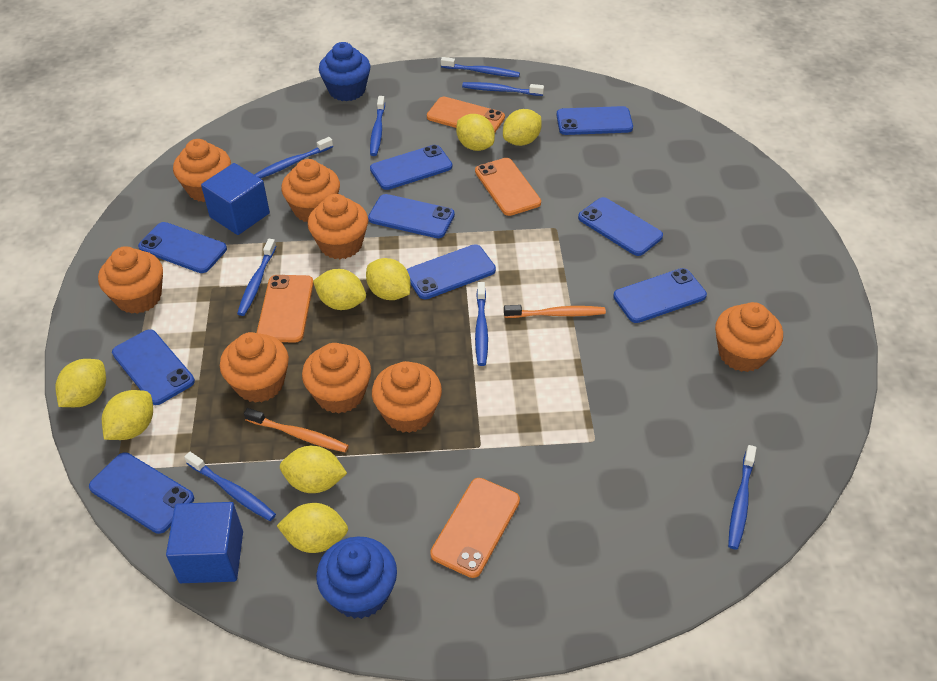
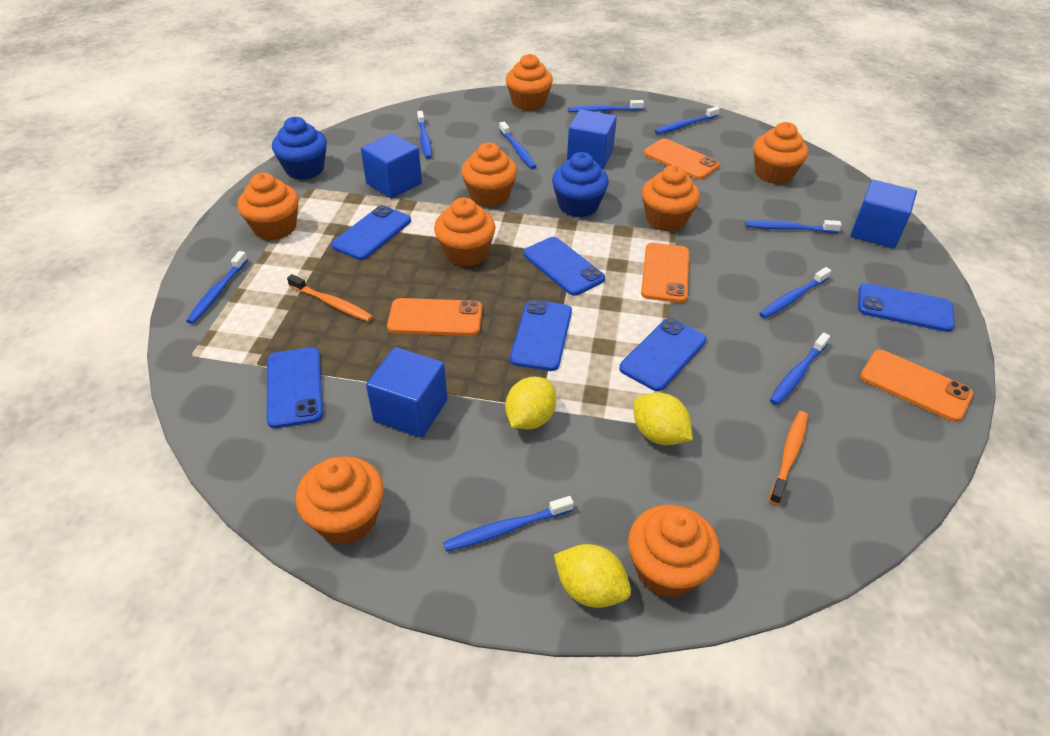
blue cube: [166,502,243,583] [201,163,270,235] = 2 -> [361,133,422,199] [366,347,447,438] [567,109,617,169] [850,179,917,249] = 4
blue phone: [89,452,194,534] [112,329,195,405] [138,222,227,273] [368,194,455,238] [370,145,452,190] [406,244,496,299] [556,106,633,135] [578,197,663,256] [613,268,707,323] = 9 -> [267,347,323,428] [331,205,411,260] [510,300,572,371] [523,237,605,296] [619,318,706,391] [858,283,955,332] = 6
blue toothbrush: [184,452,276,521] [237,239,276,316] [254,137,333,179] [370,96,385,156] [441,57,520,77] [462,82,544,96] [475,282,488,366] [728,445,756,550] = 8 -> [186,251,248,324] [417,111,432,159] [443,496,574,552] [499,122,537,169] [568,100,644,112] [655,106,720,134] [745,220,842,233] [759,267,831,318] [770,333,830,405] = 9
yellow lemon: [55,359,106,407] [102,390,153,440] [277,503,348,553] [280,446,347,493] [313,269,366,310] [366,258,411,300] [456,114,495,151] [503,109,542,146] = 8 -> [505,377,557,430] [554,544,631,608] [633,393,693,445] = 3

